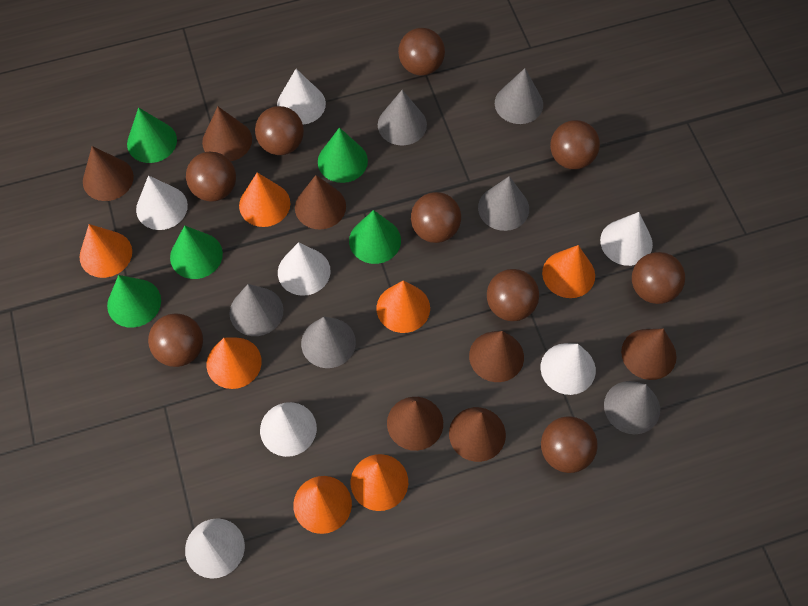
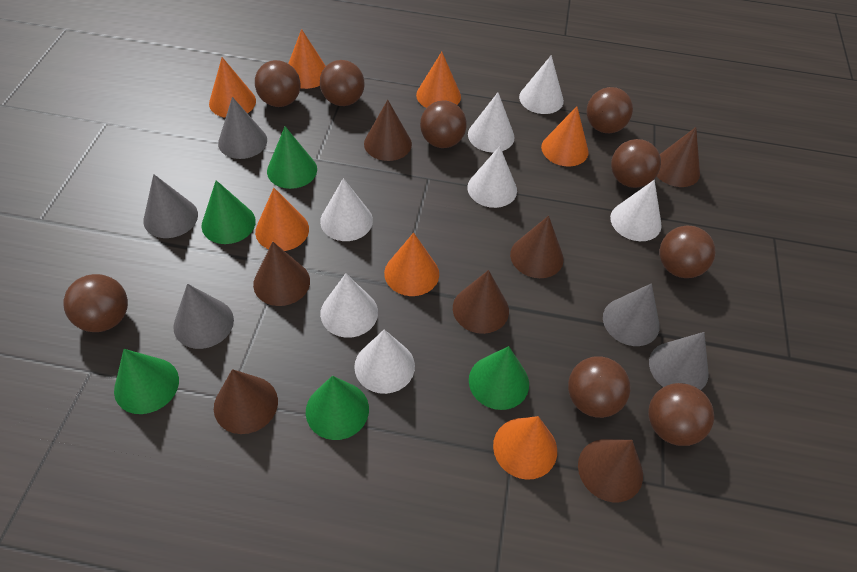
grey cone: [230,284,283,336] [301,317,356,368] [378,90,427,146] [478,176,529,231] [495,68,543,124] [604,381,660,434] = 6 -> [143,174,198,238] [173,284,234,349] [218,97,267,159] [603,283,660,346] [649,332,709,390] = 5

